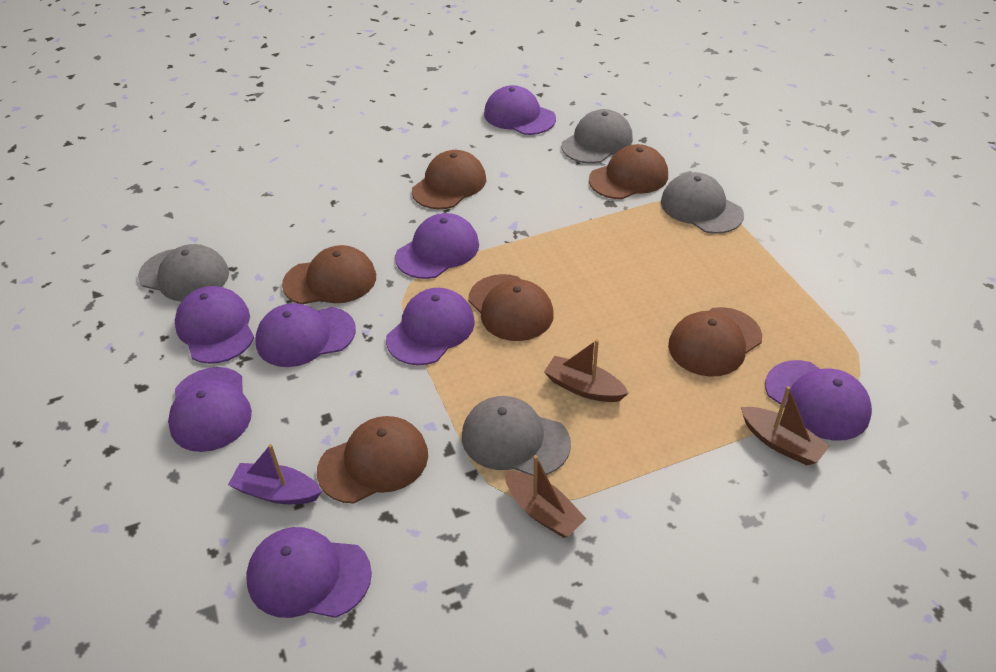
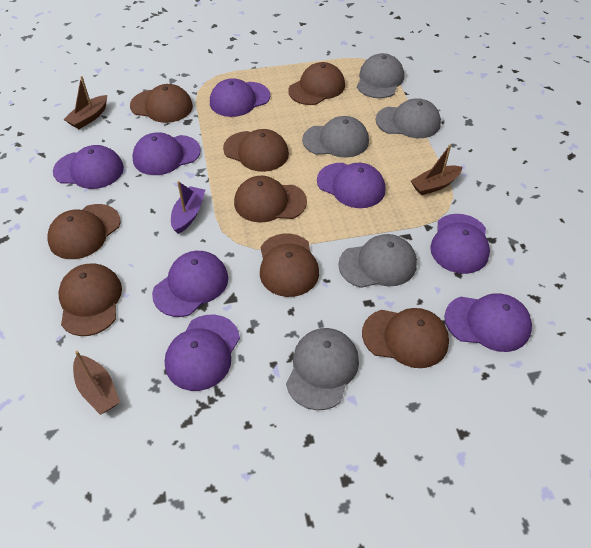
brown cap: [282,245,376,304] [317,416,428,504] [412,150,486,209] [468,274,554,341] [589,144,668,199] [668,307,762,377] = 6 -> [47,204,121,259] [58,264,122,336] [130,84,193,123] [223,129,289,172] [234,176,307,223] [260,234,319,297] [288,62,345,105] [362,308,449,368] = 8
grey cap: [138,244,229,302] [462,396,571,476] [561,109,633,164] [661,172,744,234] = 4 -> [286,328,359,410] [302,116,369,158] [338,234,417,288] [357,53,404,98] [376,98,441,138] = 5

